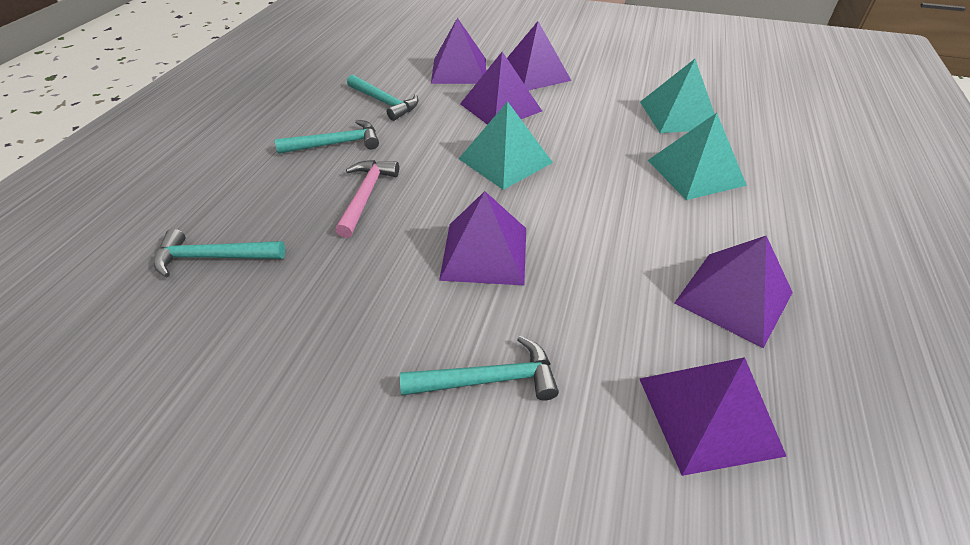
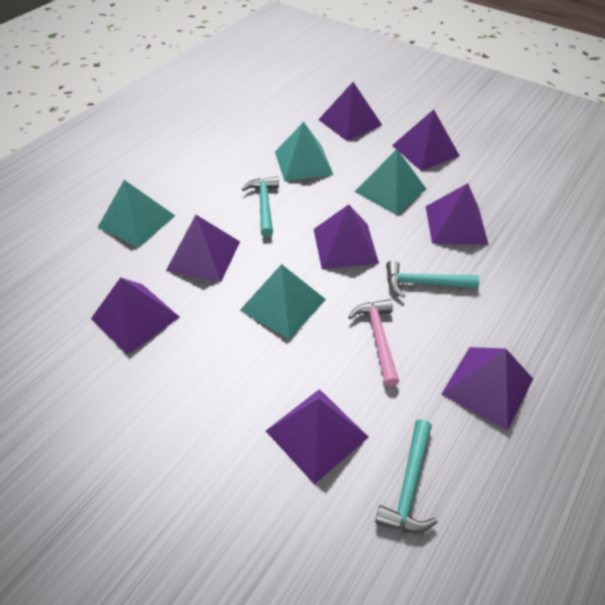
purple pyramid: [431,18,486,84] [439,191,526,285] [460,52,542,125] [507,21,571,90] [640,357,787,476] [675,236,793,348] = 6 -> [91,277,180,355] [166,215,240,282] [266,389,369,484] [314,204,379,269] [318,82,382,141] [392,109,460,171] [426,183,489,245] [441,347,533,430] = 8
turquoise hammer: [154,229,285,277] [275,120,379,154] [347,75,419,121] [400,336,559,401] = 4 -> [242,177,279,237] [375,419,438,533] [386,260,480,298] = 3
turquoise pyramid: [459,101,553,190] [640,59,715,133] [648,113,747,200] = 3 -> [97,180,175,248] [240,264,326,340] [275,122,334,182] [355,149,426,215] = 4

